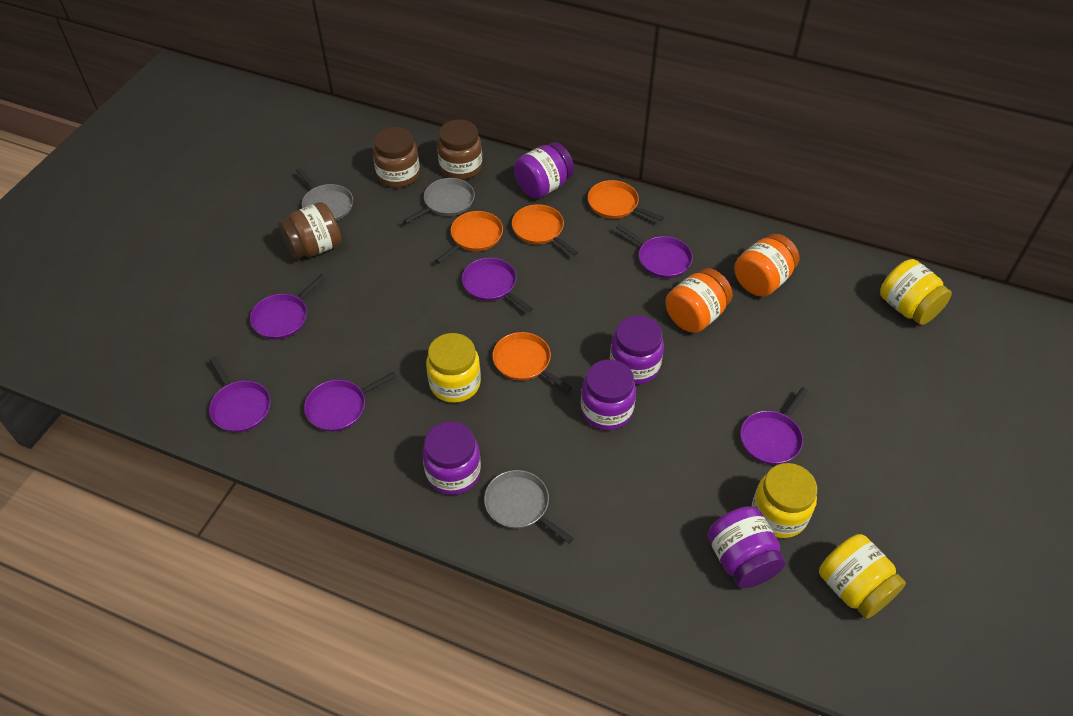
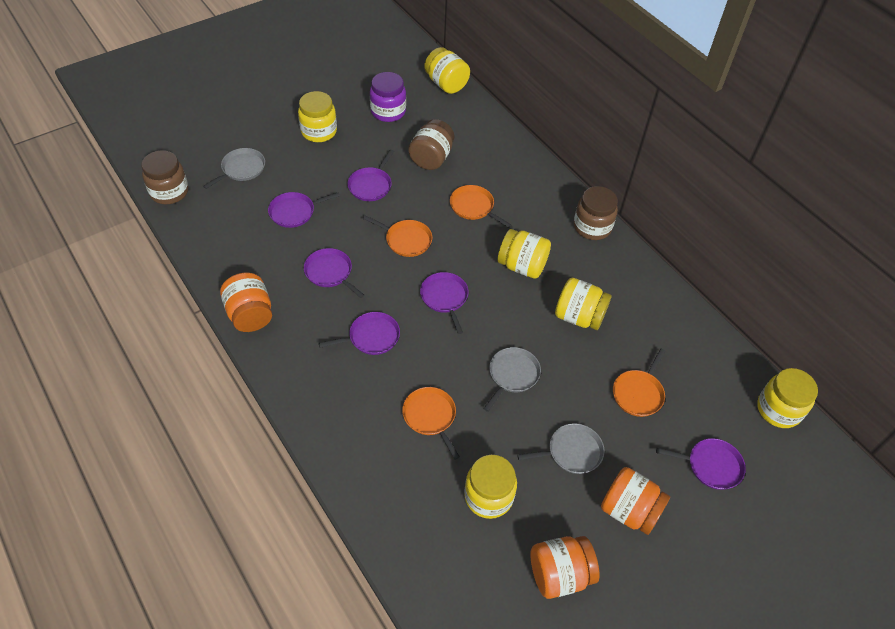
orange jar: [665,268,733,333] [734,234,800,296] = 2 -> [220,273,272,332] [530,536,600,599] [601,467,670,535] = 3
purple jar: [422,421,481,495] [514,142,574,199] [581,359,636,430] [610,315,664,384] [708,506,786,588] = 5 -> [370,72,406,122] = 1
yellow jar: [426,333,481,403] [752,463,817,538] [819,534,906,619] [880,259,952,325] = 4 -> [298,91,337,142] [424,47,470,94] [464,455,517,519] [497,229,551,279] [555,278,612,330] [757,368,818,428] = 6

